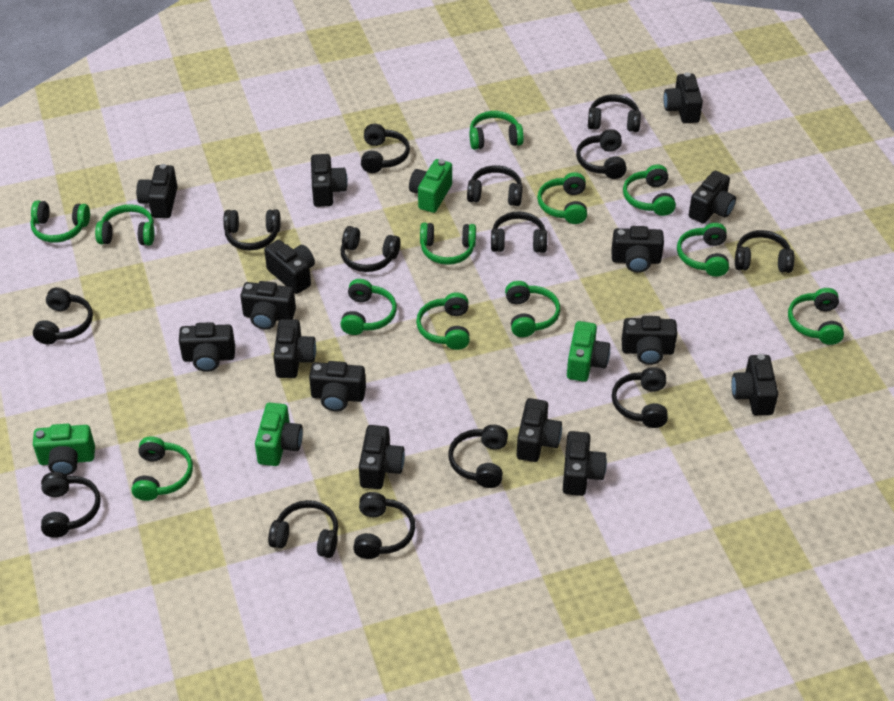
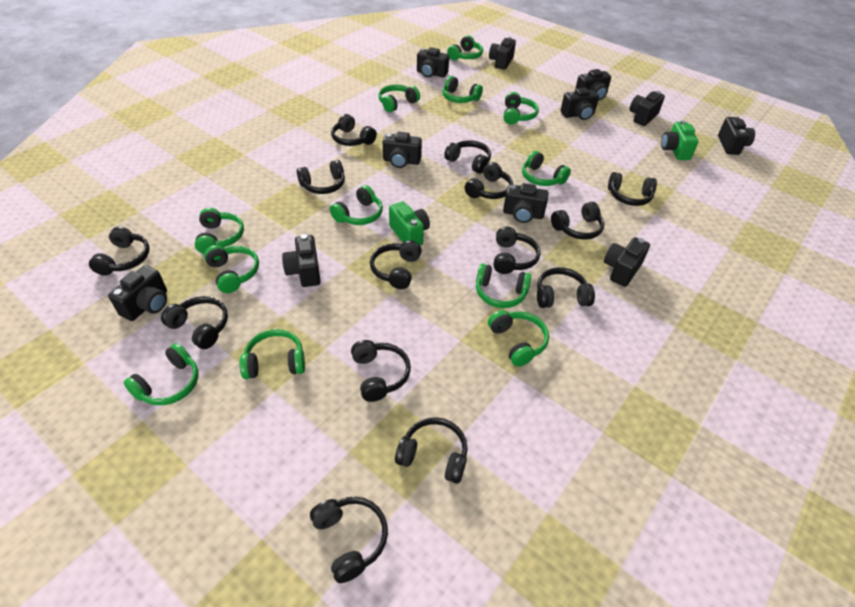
black camera: [136,164,178,218] [179,322,235,372] [240,281,296,330] [264,240,315,294] [273,319,316,378] [309,361,366,411] [311,154,348,207] [359,425,405,489] [517,398,562,462] [563,431,607,496] [611,226,664,273] [622,316,677,365] [664,72,703,123] [689,171,736,223] [731,354,778,415] = 15 -> [108,265,167,321] [282,234,321,287] [383,131,422,168] [417,47,449,77] [489,37,516,69] [503,183,549,223] [561,87,599,120] [575,69,611,100] [604,237,650,287] [629,91,665,126] [718,117,755,155] = 11
green camera: [33,424,95,475] [255,403,303,466] [409,159,452,213] [567,321,610,382] = 4 -> [389,201,430,246] [661,120,699,160] = 2

